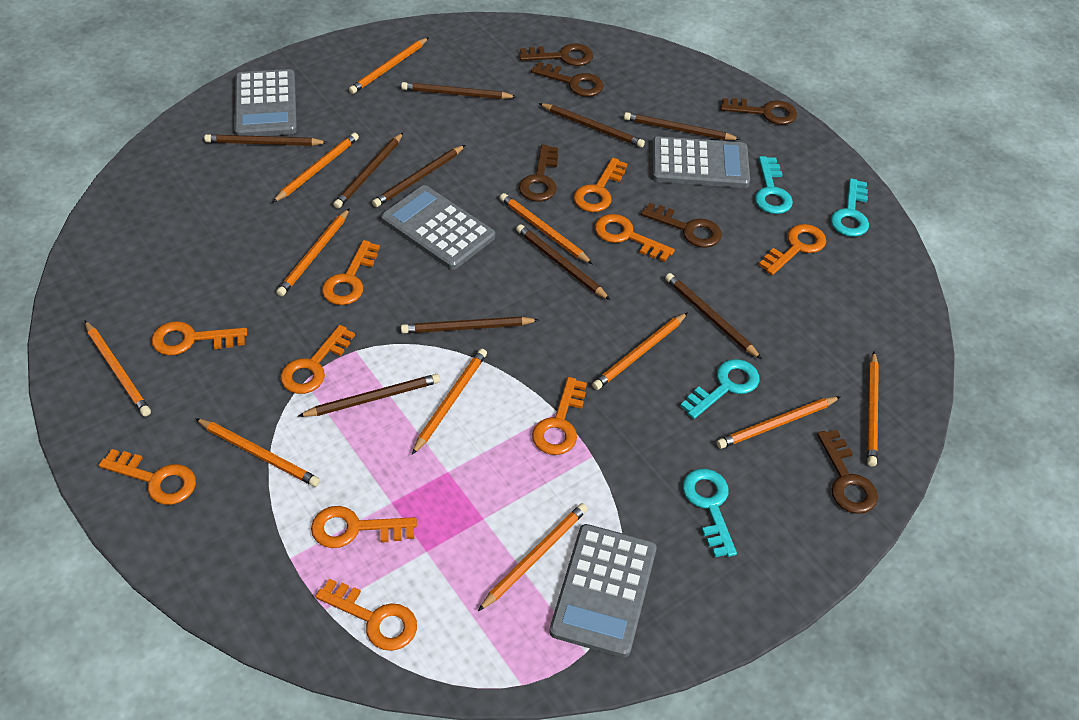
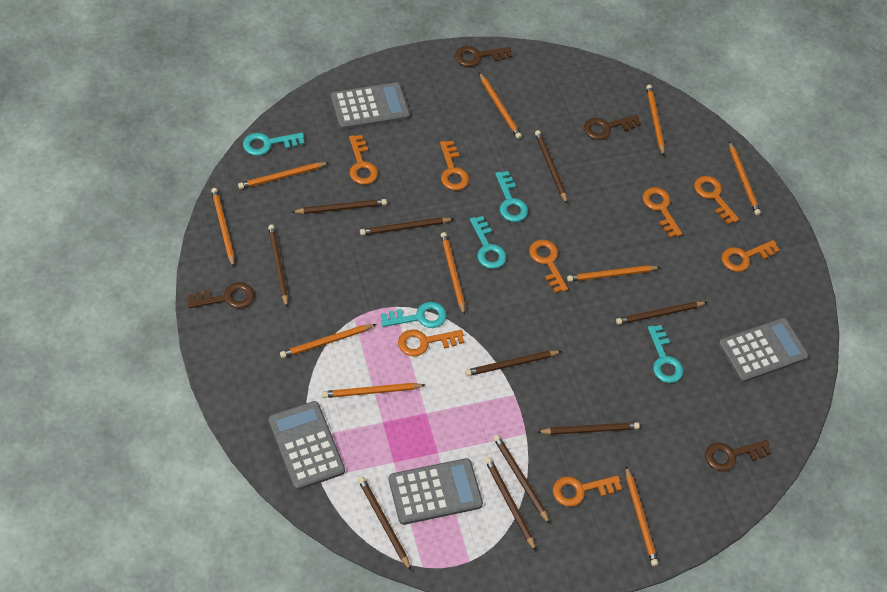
brown key: [519,43,593,66] [519,145,558,202] [531,62,604,97] [641,203,722,248] [720,98,797,125] [817,430,878,514] = 6 -> [188,282,255,309] [455,46,512,67] [584,115,641,140] [705,440,772,472] = 4
orange key: [99,449,196,505] [151,321,247,355] [280,325,355,394] [311,506,417,548] [315,578,417,651] [322,240,380,305] [532,377,587,455] [574,158,627,212] [595,214,675,262] [759,224,826,275] = 10 -> [349,135,378,185] [398,329,464,357] [440,141,469,190] [529,239,568,293] [553,476,622,507] [642,187,682,238] [694,176,739,224] [721,240,780,272] = 8
orange pencil: [84,320,151,416] [195,418,320,487] [272,133,359,203] [276,208,350,296] [349,37,429,94] [412,349,487,455] [478,503,588,611] [500,193,593,264] [592,312,688,390] [716,397,840,449] [867,352,879,466] = 11 -> [211,188,234,267] [238,162,330,189] [280,324,377,358] [322,383,425,398] [441,232,465,315] [479,73,522,139] [567,265,660,282] [626,466,658,566] [646,85,665,156] [729,141,761,216] = 10
turquoise key: [680,359,759,419] [683,469,737,557] [755,156,793,214] [831,178,869,237] = 4 -> [243,133,305,156] [381,302,447,328] [470,216,507,269] [495,171,528,222] [648,325,683,383] = 5

